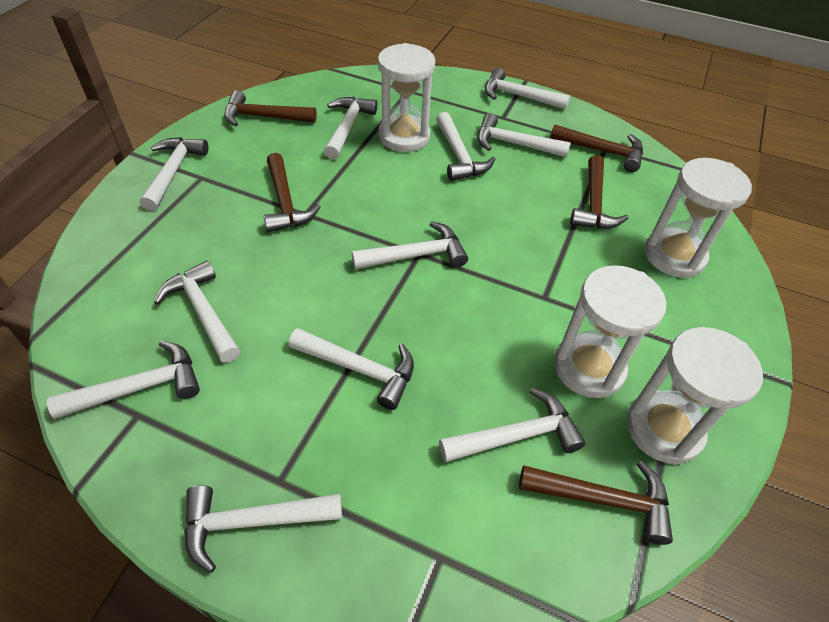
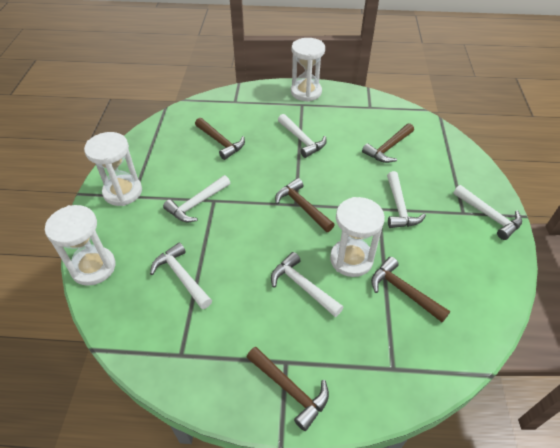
white hammer: [47,341,200,419] [140,137,208,211] [154,261,240,363] [184,485,342,573] [289,328,414,410] [324,97,378,159] [352,221,468,270] [436,112,495,181] [439,388,585,463] [477,113,571,157] [485,68,570,110] = 11 -> [150,242,212,309] [163,175,230,222] [271,252,344,317] [278,114,327,158] [387,171,426,228] [453,185,522,240] = 6

